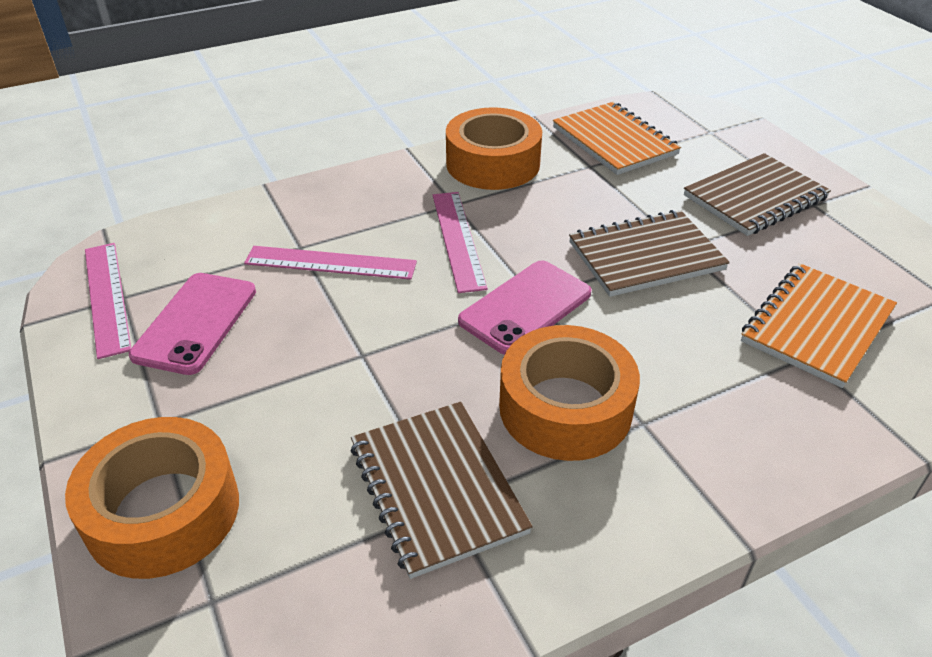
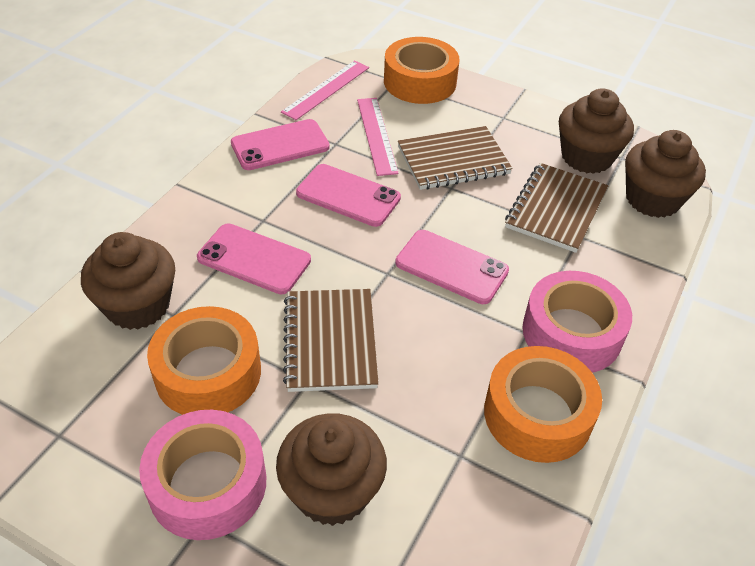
brown cupcake: none = 0 -> [81,232,175,330] [276,413,387,526] [559,88,634,174] [625,130,706,218] = 4
orange notebook: [553,102,681,175] [741,263,897,388] = 2 -> none = 0
pink phone: [129,273,256,375] [458,260,592,355] = 2 -> [197,223,311,294] [231,119,330,170] [296,164,401,227] [395,230,509,304] = 4
pink ruler: [85,243,131,359] [244,246,417,280] [433,192,488,293] = 3 -> [281,60,369,120] [357,98,399,176] = 2
pink tape: none = 0 -> [139,410,266,540] [522,271,632,373] = 2

